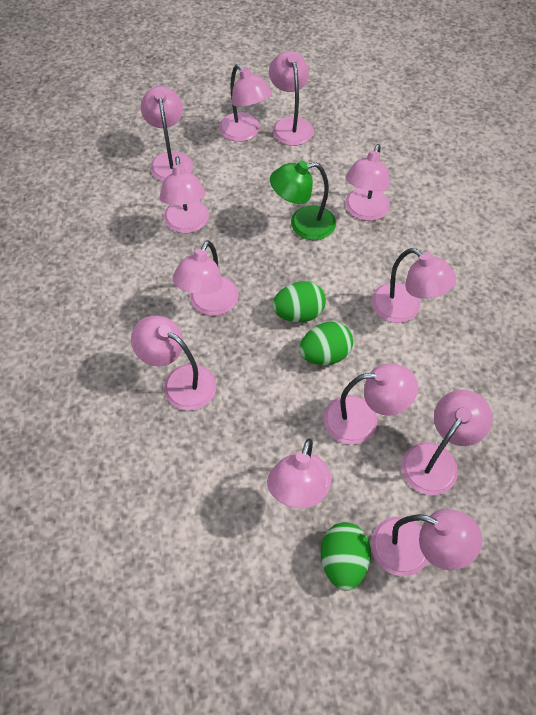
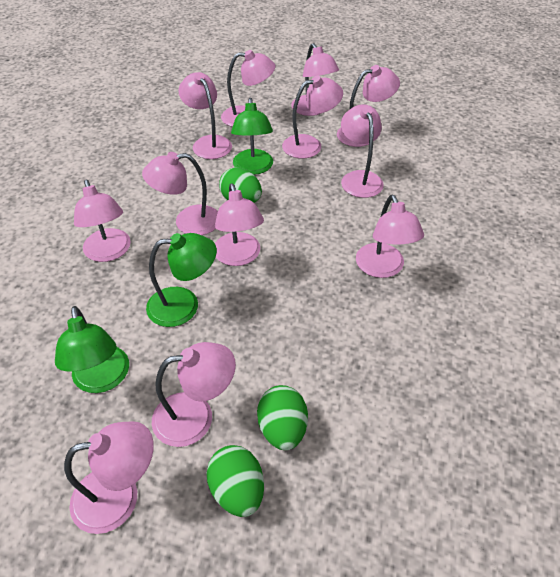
green lamp: [270,161,336,240] = 1 -> [55,306,129,393] [146,233,217,327] [231,98,273,175] = 3

